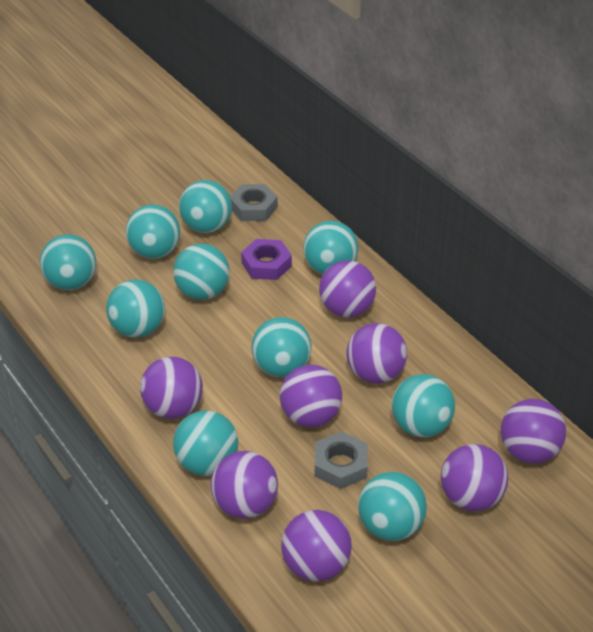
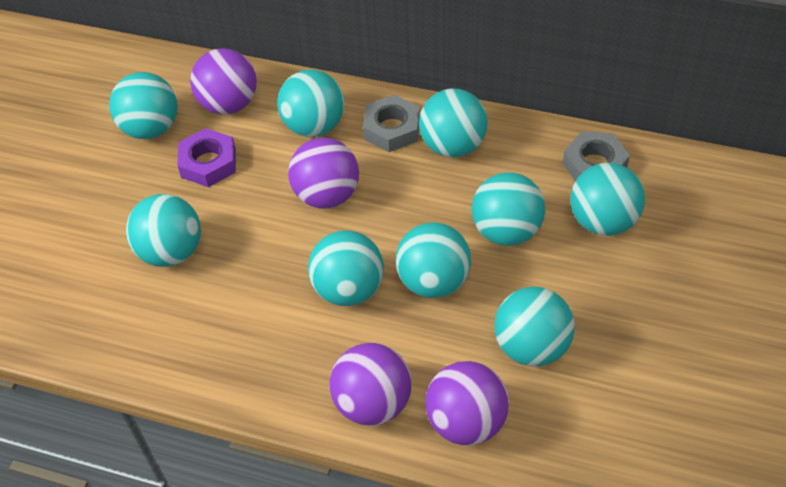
purple ball: [140,357,203,419] [211,451,278,519] [280,365,342,427] [281,510,352,581] [319,260,376,317] [346,323,407,383] [441,444,508,511] [501,399,566,463] = 8 -> [190,48,257,115] [288,138,359,209] [329,343,412,426] [425,361,509,445] = 4
turquoise ball: [40,234,96,290] [106,280,165,337] [126,204,180,259] [173,244,230,300] [173,410,238,476] [179,180,232,233] [251,317,312,377] [303,221,358,274] [358,472,427,541] [392,374,455,437] = 10 -> [109,72,178,139] [126,194,201,267] [277,69,344,137] [308,230,384,306] [396,223,471,298] [419,88,488,157] [472,172,545,246] [494,287,575,366] [570,163,645,236] = 9

